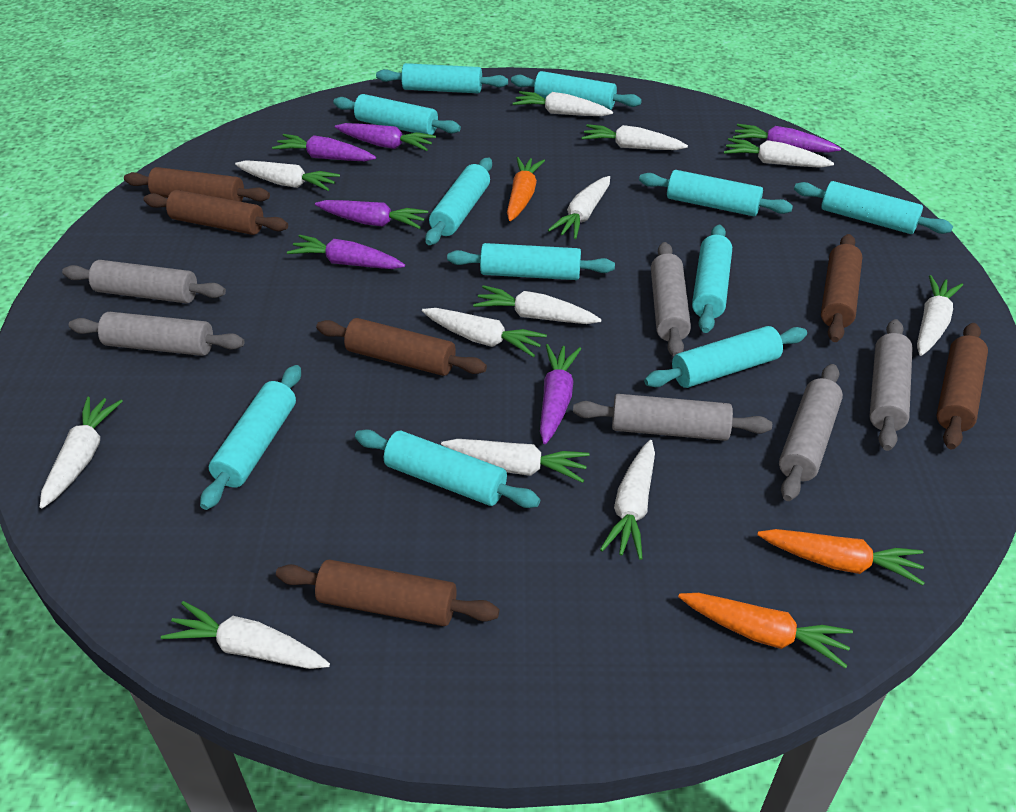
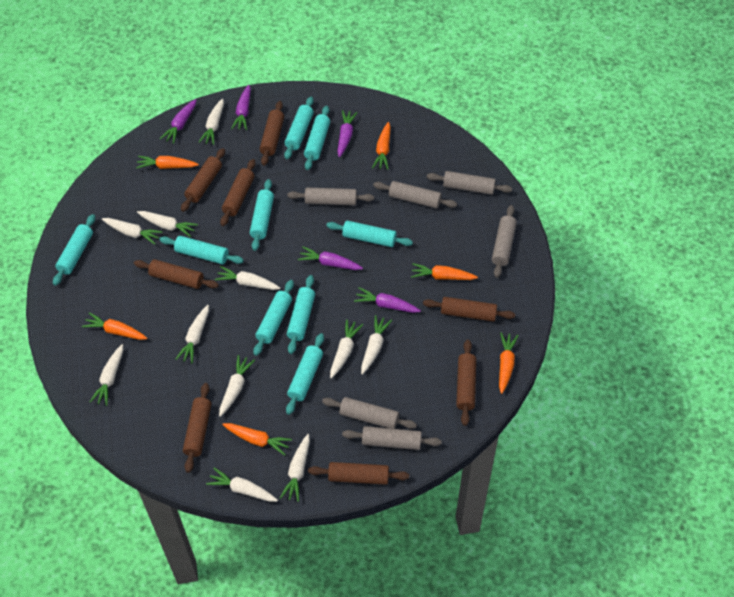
brown rolling pin: [124,167,270,202] [144,190,288,235] [276,560,499,626] [316,318,487,376] [821,234,862,342] [936,323,988,449] = 6 -> [134,259,219,289] [181,148,225,212] [183,383,211,473] [220,159,255,226] [260,101,284,166] [308,462,409,485] [423,297,515,322] [456,340,476,426] = 8
orange carrot: [507,157,545,221] [678,593,853,668] [757,529,925,585] = 3 -> [82,312,147,340] [136,156,199,169] [222,423,292,456] [372,122,391,170] [411,263,478,280] [499,332,519,394] = 6
purple carrot: [272,134,376,161] [287,235,405,269] [315,200,428,229] [335,123,436,151] [540,344,581,444] [733,124,841,153] = 6 -> [160,99,196,144] [231,85,251,130] [298,247,363,270] [337,110,358,157] [354,287,421,313] = 5
turquoise rolling pin: [200,365,301,510] [333,94,461,135] [355,429,540,508] [376,63,508,93] [425,158,492,245] [447,243,615,280] [511,71,642,110] [639,170,793,216] [644,326,807,388] [692,225,732,333] [794,181,953,234] = 11 -> [53,214,95,286] [159,236,244,264] [250,179,274,251] [253,280,294,356] [284,96,314,159] [286,333,324,415] [287,275,315,354] [304,106,330,170] [326,220,413,247] = 9
white carrot: [40,397,123,509] [161,601,330,669] [235,160,340,191] [422,308,547,357] [441,439,590,483] [473,285,602,324] [513,91,613,116] [548,176,610,239] [581,124,688,150] [600,440,655,560] [724,138,834,168] [917,275,963,356] = 12 -> [90,344,123,406] [102,218,162,245] [137,211,198,237] [176,305,209,363] [199,99,224,145] [206,468,278,502] [215,266,280,290] [219,355,255,417] [280,434,310,502] [330,319,363,379] [361,315,392,375] = 11

